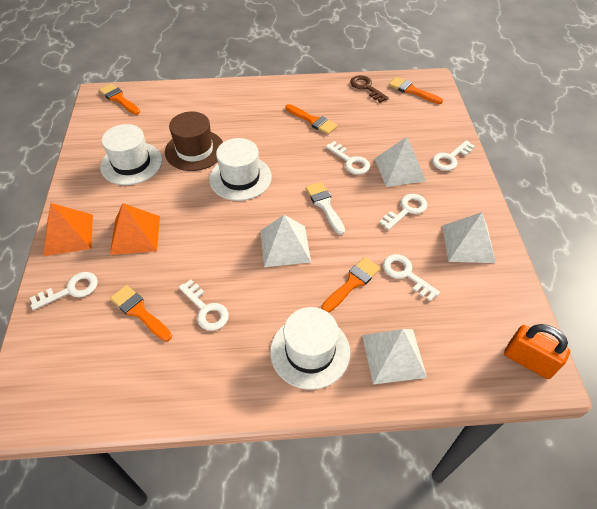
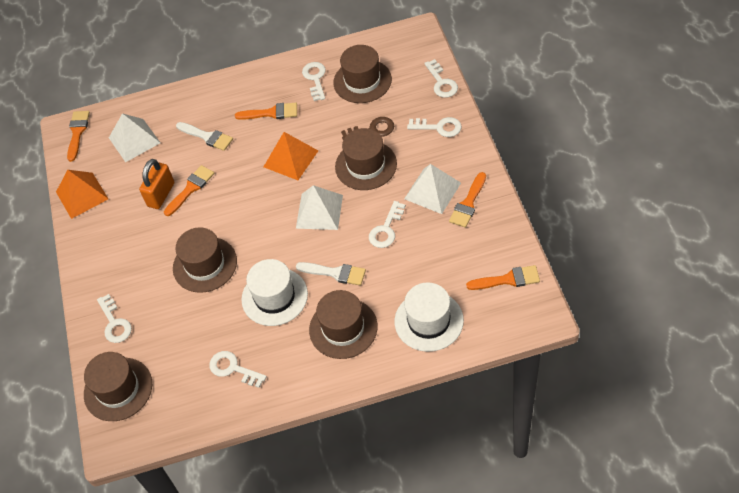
brown hat: [165,111,223,171] = 1 -> [84,352,152,421] [173,227,237,293] [309,290,378,359] [333,45,392,103] [335,128,397,190] = 5
white brush: [305,182,345,235] = 1 -> [176,122,233,151] [296,262,366,285] = 2
white hat: [100,124,162,185] [209,138,272,201] [270,307,350,390] = 3 -> [241,259,308,326] [395,282,464,352] = 2
white pyramid: [260,215,311,267] [362,329,427,384] [374,137,426,187] [442,212,496,263] = 4 -> [109,113,160,162] [296,185,343,230] [404,164,461,214] = 3

